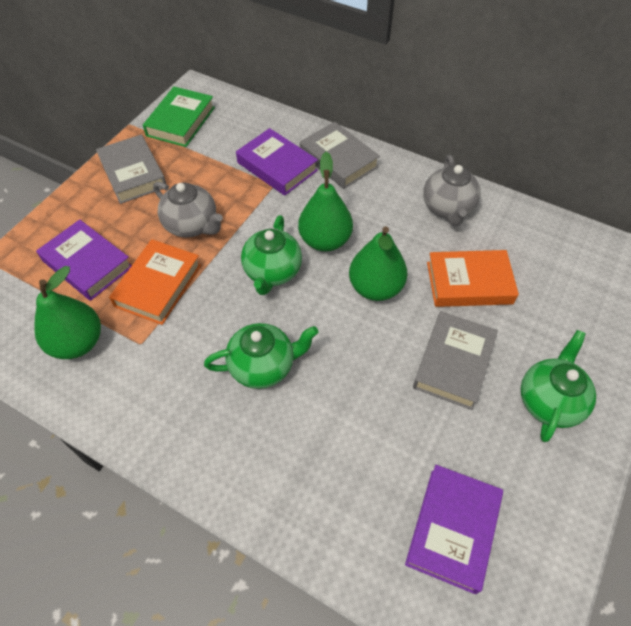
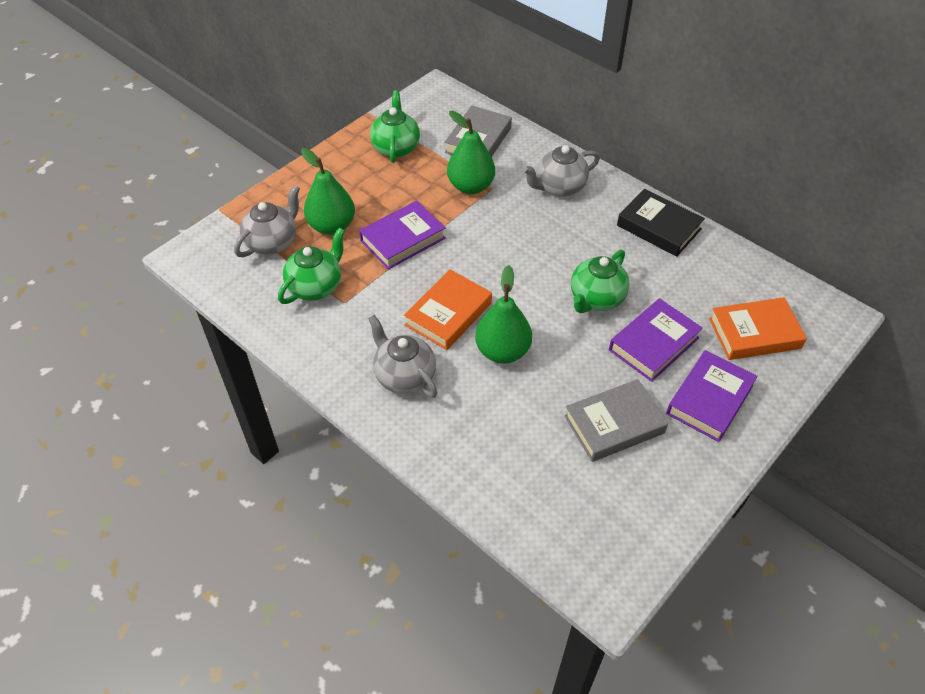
black book: none = 0 -> [617,189,705,257] = 1
green book: [143,87,215,147] = 1 -> none = 0
grey book: [96,135,167,204] [300,122,380,189] [413,311,498,410] = 3 -> [445,106,512,157] [564,379,668,462] = 2
grey teapot: [153,182,223,238] [423,155,481,226] = 2 -> [234,185,300,257] [368,315,438,398] [523,145,600,197] = 3

